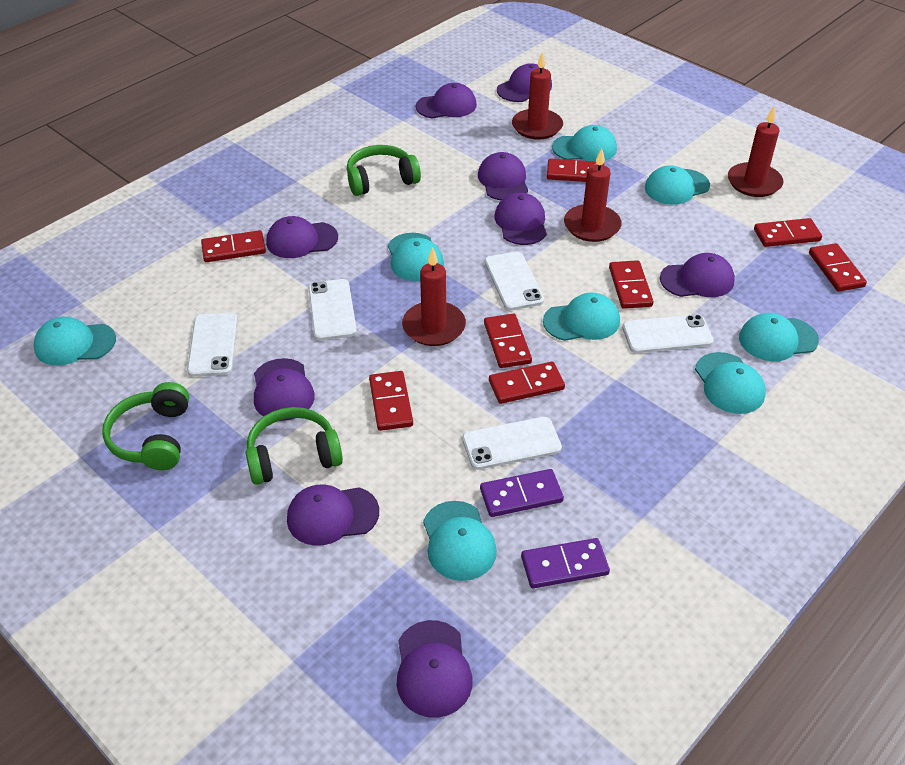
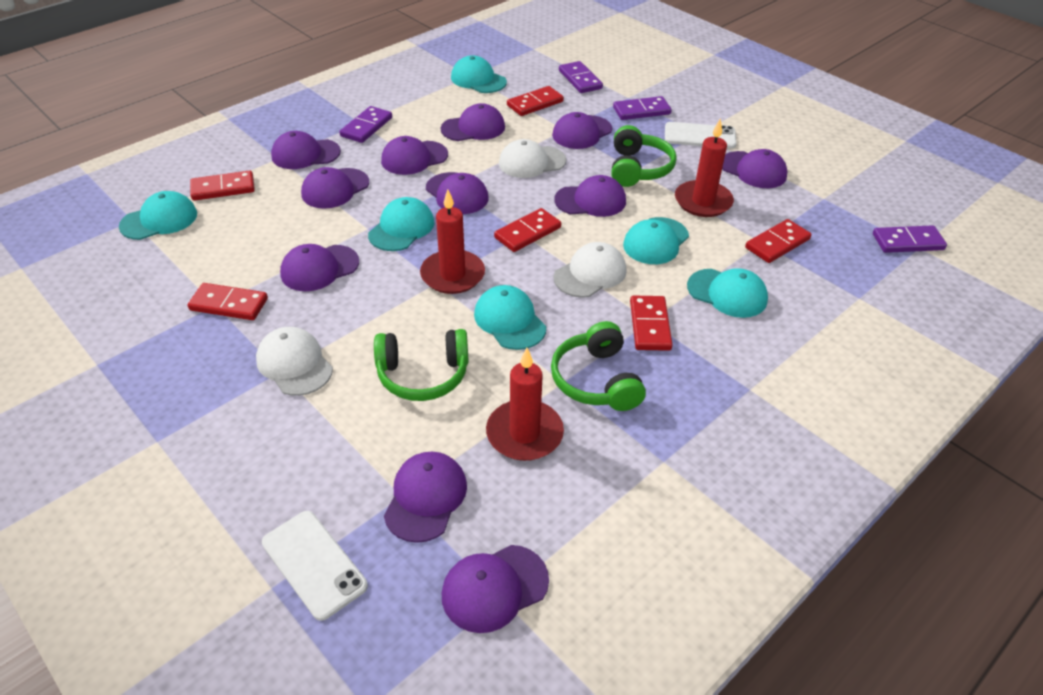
purple cap: [254,358,315,421] [266,216,338,258] [287,485,379,546] [397,620,473,718] [416,83,477,119] [478,152,528,200] [495,193,547,245] [497,63,552,102] [660,253,735,297] = 9 -> [271,131,341,169] [280,244,359,291] [301,167,369,209] [381,136,448,175] [384,452,467,543] [426,172,489,214] [441,103,505,141] [442,545,549,633] [552,112,612,149] [554,175,626,217] [722,149,787,188] = 11
purple domino: [480,469,564,517] [521,538,610,588] = 2 -> [339,106,392,143] [559,61,603,93] [613,96,672,120] [873,225,947,253] = 4
red candle: [402,247,466,346] [512,51,563,140] [564,148,622,242] [728,106,783,197] = 4 -> [420,189,485,294] [486,348,564,461] [675,119,734,217] = 3
red domino: [201,230,266,262] [369,371,413,431] [484,314,532,368] [489,362,565,404] [547,158,604,182] [609,260,654,309] [754,218,822,247] [809,243,867,291] = 8 -> [188,283,268,320] [190,170,255,201] [494,208,561,252] [507,86,564,116] [630,296,673,351] [745,219,811,263] = 6
turquoise cap: [34,317,116,365] [388,233,444,281] [423,501,497,581] [543,292,620,341] [552,125,617,161] [645,165,710,205] [695,352,766,414] [739,313,819,361] = 8 -> [119,191,197,240] [368,197,434,251] [451,55,507,93] [474,285,546,350] [623,217,689,264] [687,268,768,318] = 6
white cap: none = 0 -> [256,327,333,396] [499,139,566,178] [554,242,626,298] = 3
white phone: [187,313,238,377] [308,279,357,340] [462,417,562,470] [485,252,544,310] [622,314,713,353] = 5 -> [262,511,368,621] [665,122,736,149] = 2

